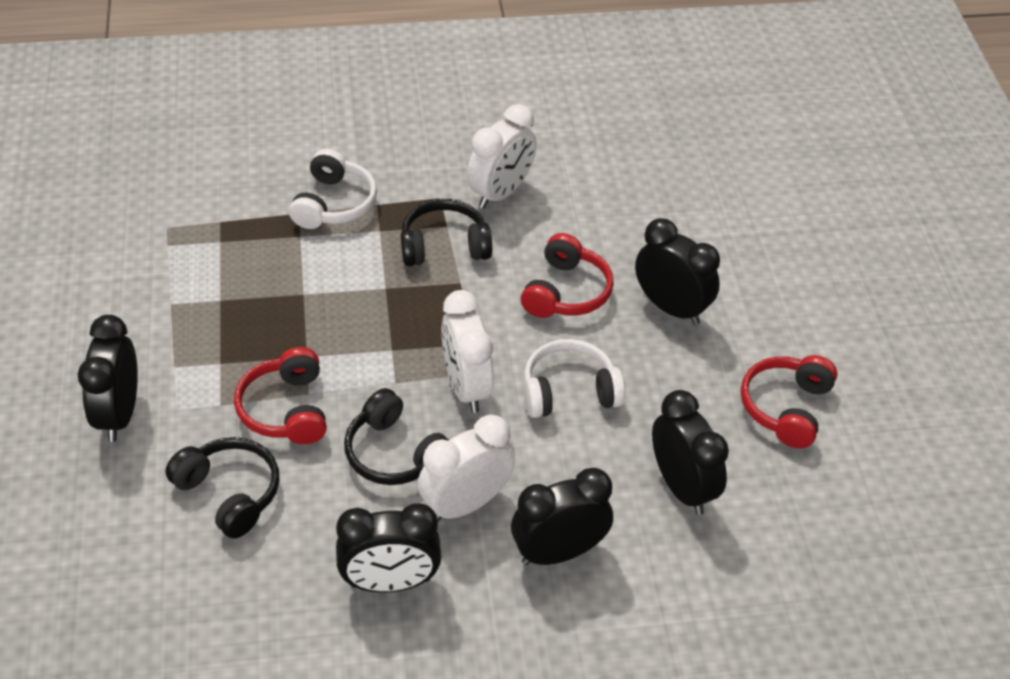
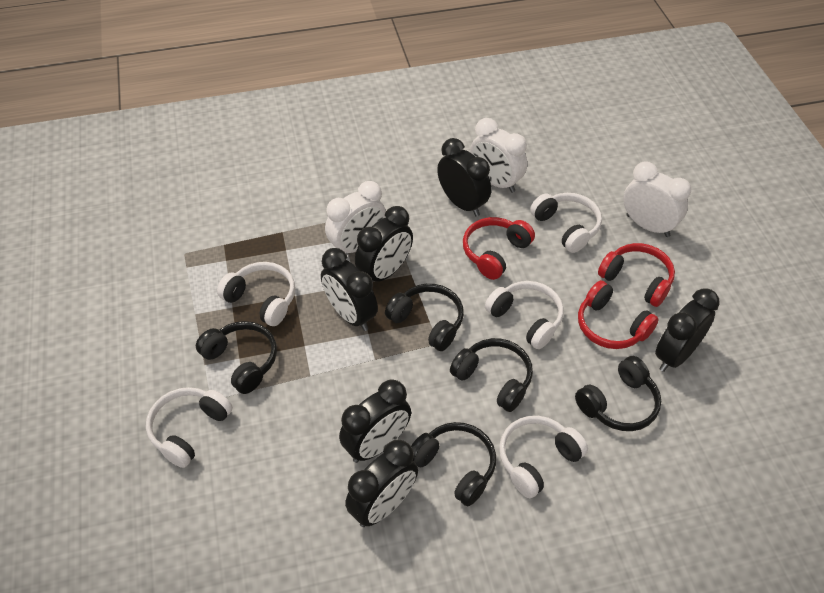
black clock: [78,315,138,442] [336,503,441,593] [511,468,613,565] [635,218,720,325] [652,390,729,515] = 5 -> [321,248,378,331] [339,379,411,463] [345,439,418,527] [355,206,413,282] [437,138,491,217] [655,289,720,372] = 6
black headphones: [165,437,279,539] [344,388,449,485] [401,199,492,266] = 3 -> [196,321,277,394] [385,284,464,351] [411,422,496,506] [450,338,533,412] [575,356,661,431] = 5
white headphones: [289,149,377,229] [524,339,625,418] = 2 -> [146,387,233,468] [217,262,295,326] [485,281,564,349] [499,416,588,498] [530,193,602,253] = 5

